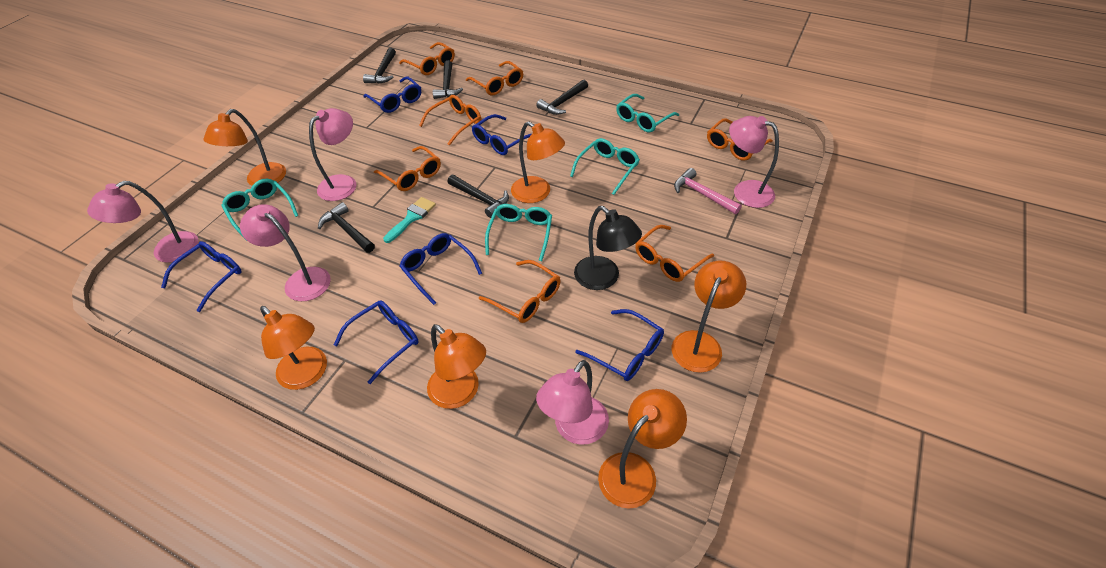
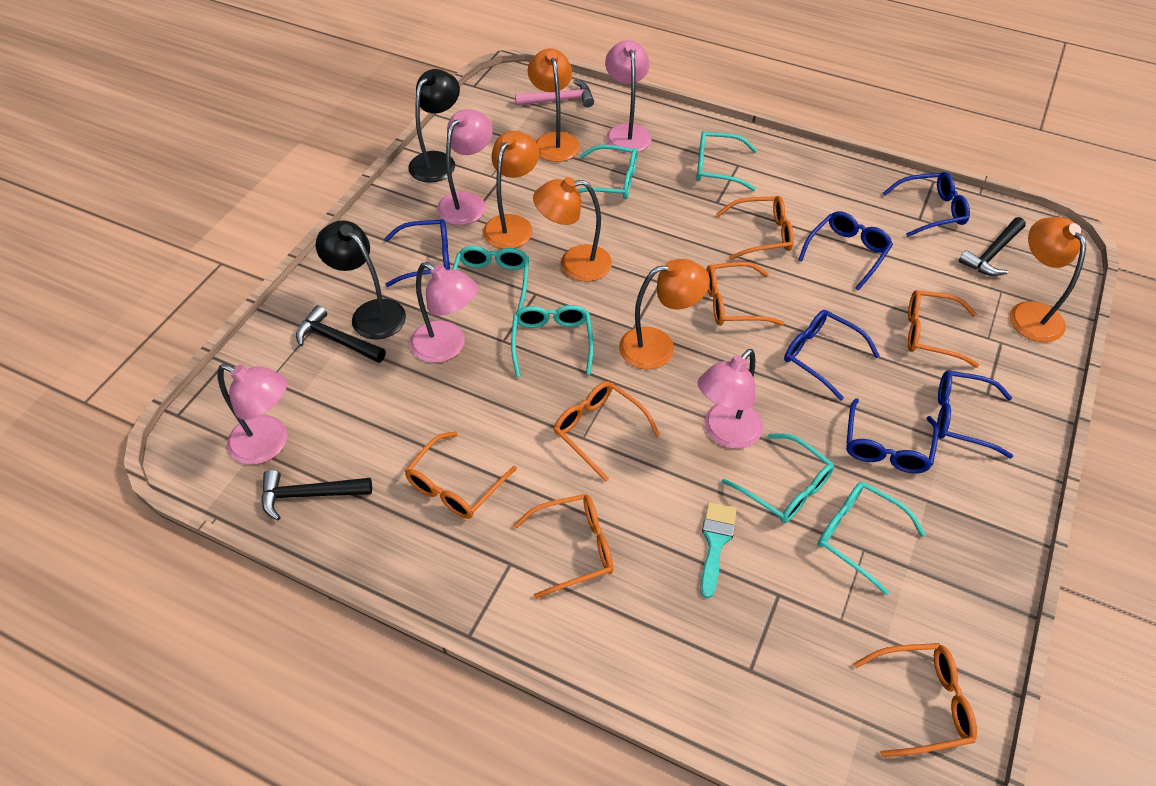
black hammer: [318,202,375,253] [363,48,396,84] [433,60,463,99] [448,175,509,218] [536,80,588,115] = 5 -> [261,470,372,520] [296,305,386,363] [958,217,1026,276] = 3
black lamp: [574,206,642,290] = 1 -> [316,220,406,339] [408,69,460,183] = 2
orange lamp: [203,109,286,186] [260,306,327,390] [427,324,486,409] [511,121,565,203] [598,389,687,509] [672,260,746,373] = 6 -> [483,131,539,249] [528,49,580,162] [533,177,612,282] [619,259,710,370] [1010,217,1086,342] = 5
turquoise glasses: [221,179,298,241] [485,204,552,261] [570,138,640,195] [616,94,679,132] = 4 -> [453,246,529,311] [511,305,594,377] [577,145,637,199] [696,131,757,191] [722,433,834,523] [818,482,926,595] = 6

